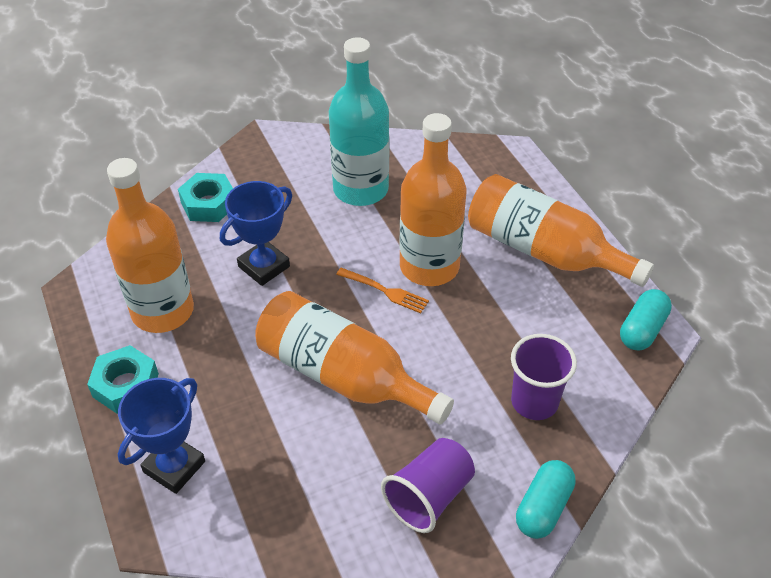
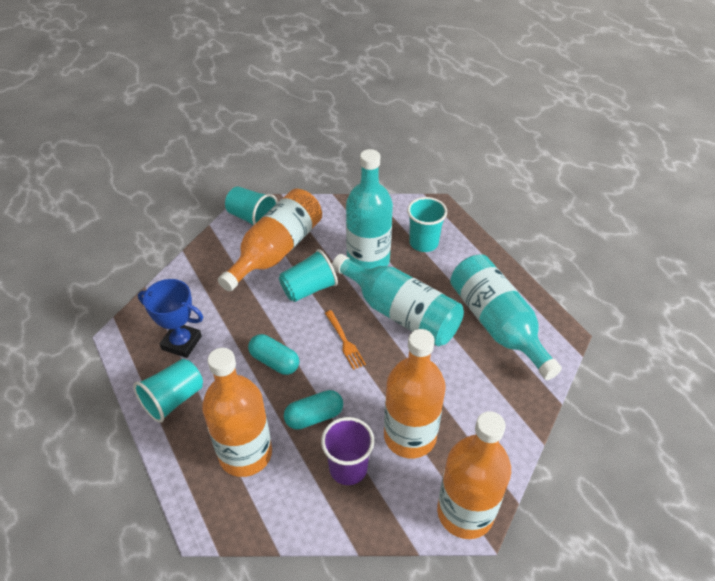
blue trophy: [118,378,205,494] [220,181,292,286] = 2 -> [138,279,203,358] = 1
purple cup: [381,438,475,533] [511,334,577,420] = 2 -> [321,417,374,485] = 1
turquoise bottle: [329,37,389,206] = 1 -> [332,254,464,346] [346,149,393,269] [450,255,562,380] = 3
turquoise cup: none = 0 -> [133,359,203,423] [225,186,278,225] [279,249,338,302] [407,197,447,252] = 4
turquoise nut: [87,345,159,414] [178,173,233,222] = 2 -> none = 0

